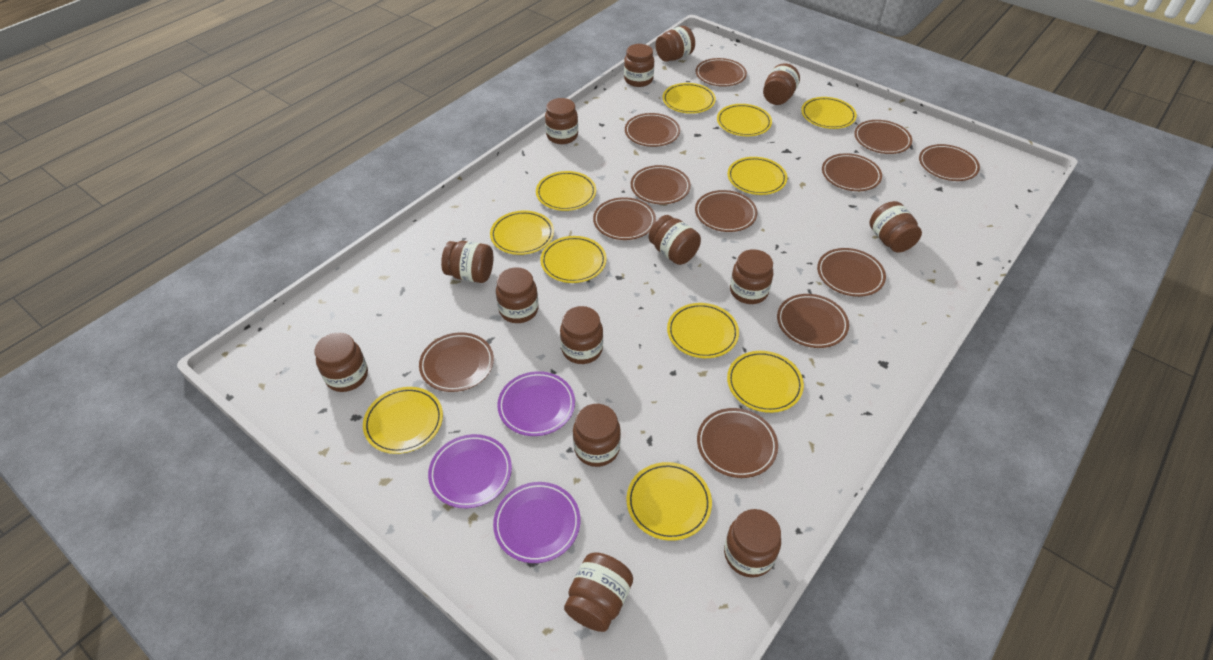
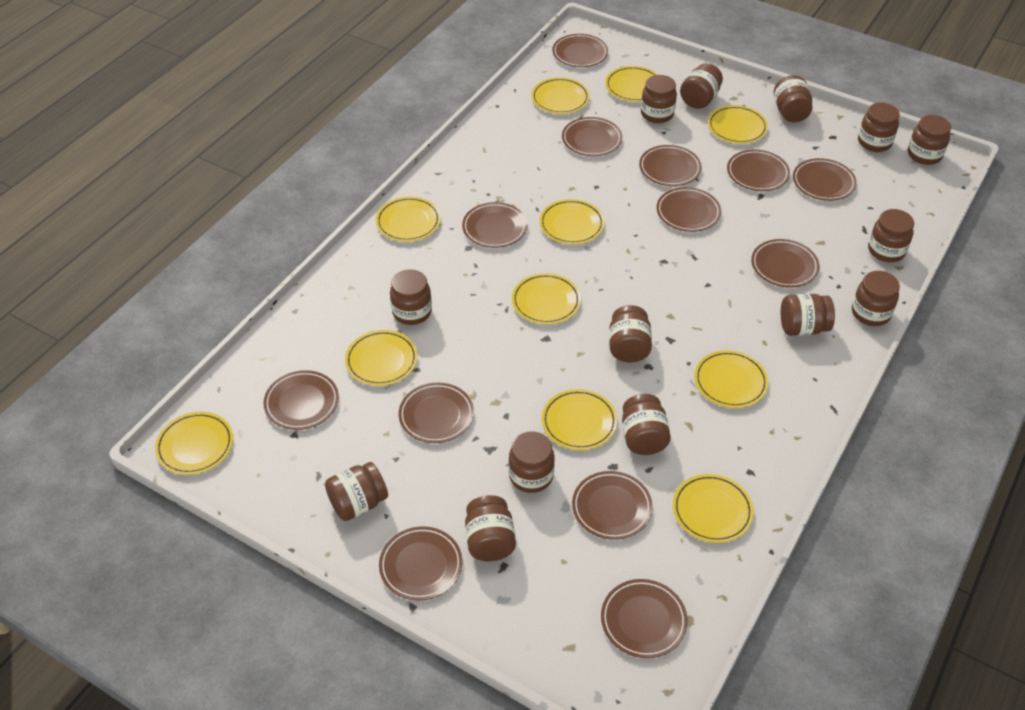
brown plate: [419,332,494,392] [593,197,656,240] [625,113,680,147] [631,165,691,204] [695,190,757,232] [696,58,747,87] [697,408,778,478] [777,294,849,348] [817,248,886,297] [822,153,882,191] [854,120,912,154] [919,144,980,181] = 12 -> [263,370,339,430] [379,526,462,601] [399,383,474,443] [462,202,528,248] [552,34,608,67] [562,117,622,156] [572,471,653,540] [601,579,688,658] [639,145,702,186] [656,187,721,232] [727,150,790,191] [751,239,820,288] [793,158,857,201] = 13
purple plate: [428,434,512,508] [493,482,580,563] [497,371,575,436] = 3 -> none = 0

